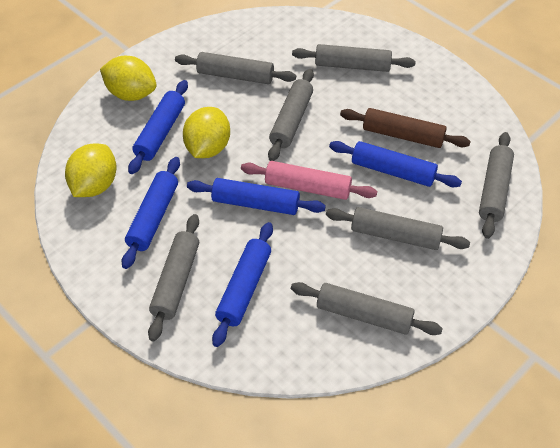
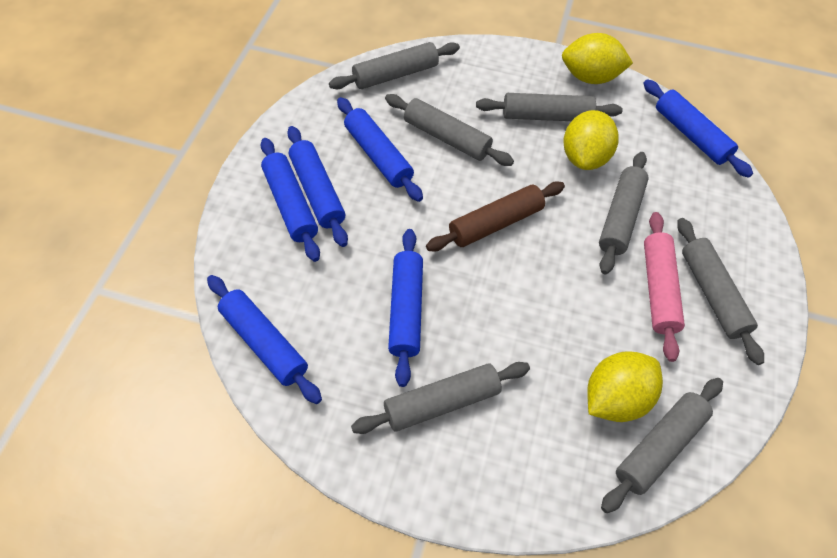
blue rolling pin: [122,157,180,269] [128,80,188,174] [187,178,326,215] [212,222,273,347] [329,141,462,187] = 5 -> [207,275,322,404] [261,138,320,262] [287,126,348,247] [337,97,423,202] [388,229,423,387] [643,79,753,178] = 6

